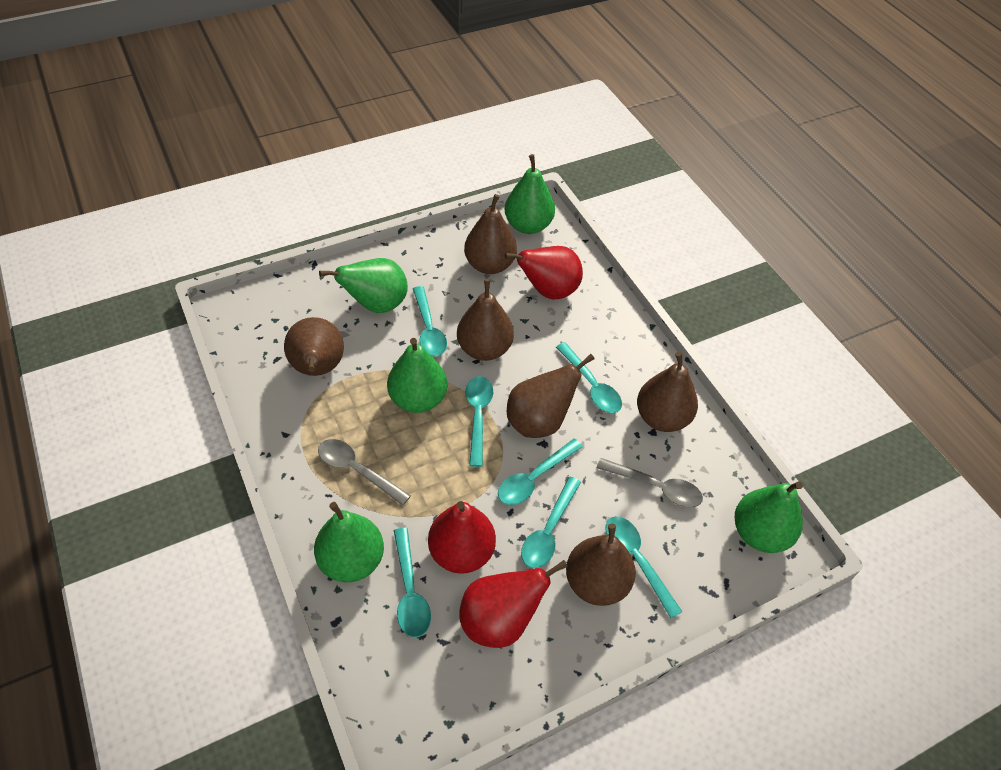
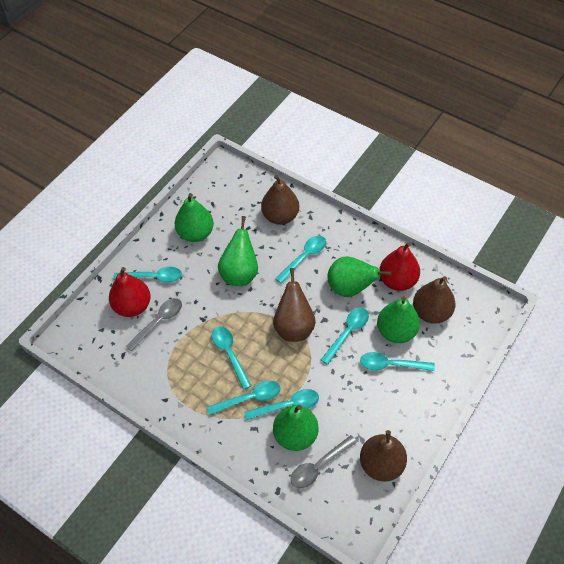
brown pear: [284,317,344,376] [457,279,514,361] [464,194,517,274] [507,354,595,438] [566,523,636,606] [637,352,698,432] = 6 -> [261,175,299,225] [273,268,316,342] [360,430,407,482] [413,276,456,324] = 4
red pear: [428,501,496,574] [459,560,568,648] [504,246,583,299] = 3 -> [109,267,151,317] [379,242,420,291] = 2

